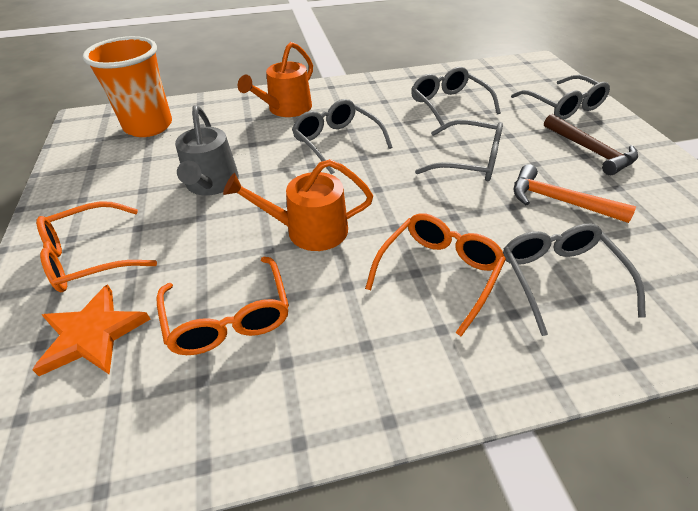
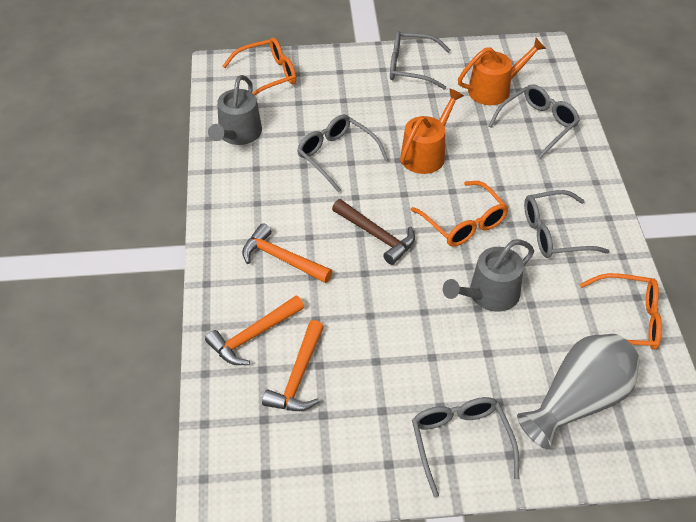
grey vase: none = 0 -> [517,334,640,450] = 1
grey watering can: [175,105,239,196] = 1 -> [208,75,262,145] [443,239,534,312] = 2
orange cup: [82,36,172,137] = 1 -> none = 0
orange hammer: [514,164,636,223] = 1 -> [205,296,304,365] [242,223,333,283] [262,320,324,411] = 3
orange star: [32,284,150,376] = 1 -> none = 0

